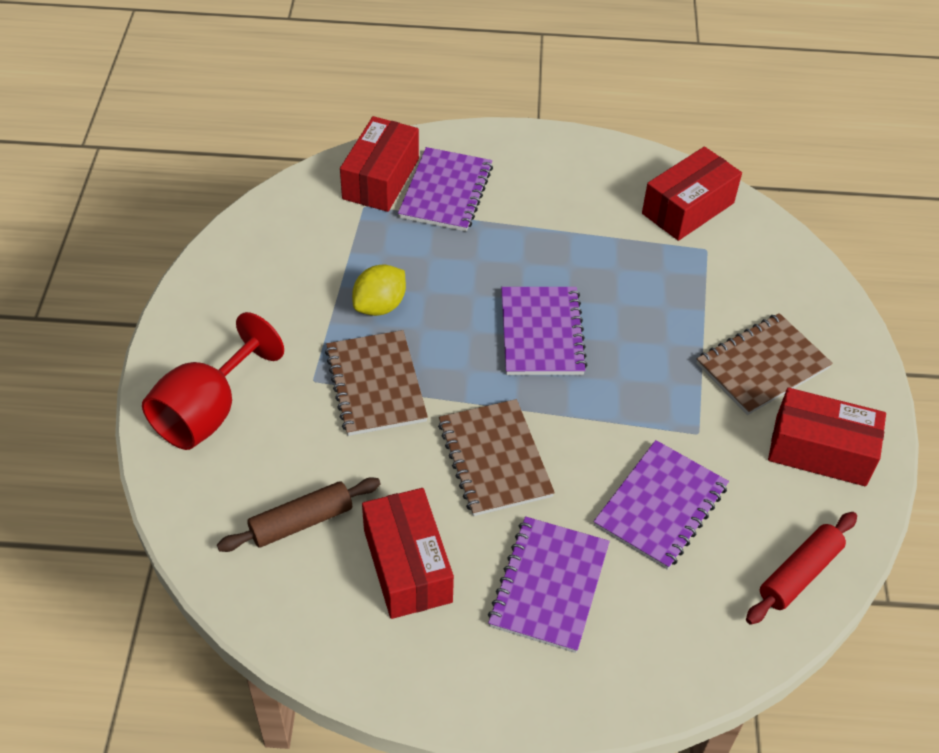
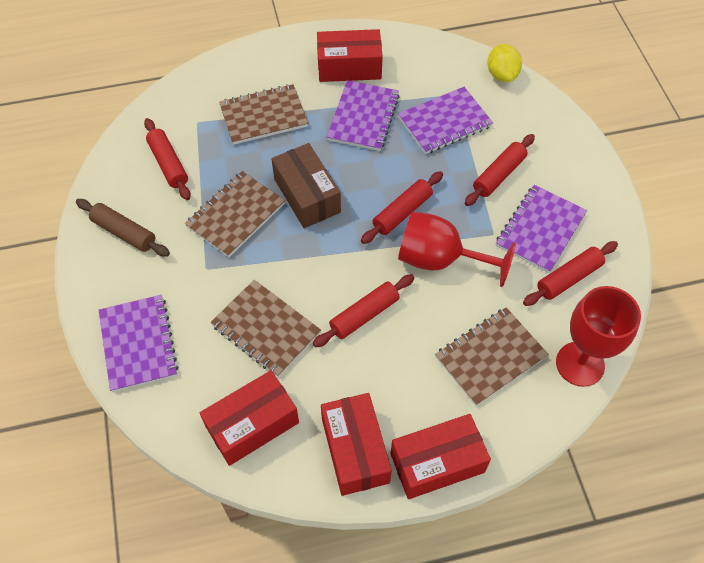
brown box: none = 0 -> [272,143,341,228] = 1
brown notebook: [325,330,428,436] [438,399,555,516] [696,313,833,415] = 3 -> [185,171,285,257] [211,280,321,377] [219,84,308,145] [435,307,549,406] = 4
red goblet: [142,312,284,450] = 1 -> [398,212,516,287] [556,286,641,387] = 2
red rolling pin: [746,512,857,625] = 1 -> [144,118,191,200] [313,274,414,348] [361,171,443,244] [465,134,535,206] [523,241,618,306] = 5

